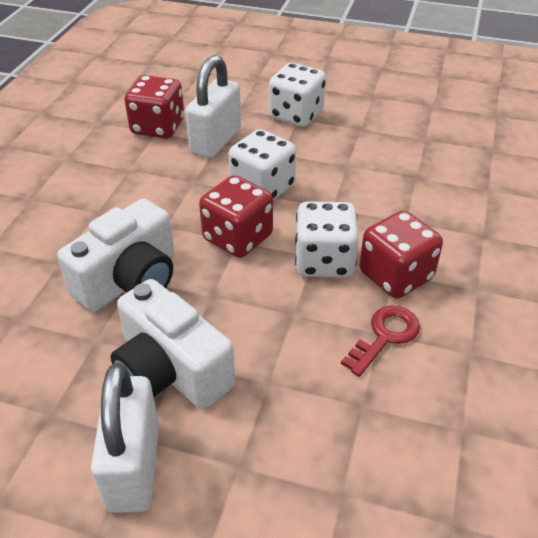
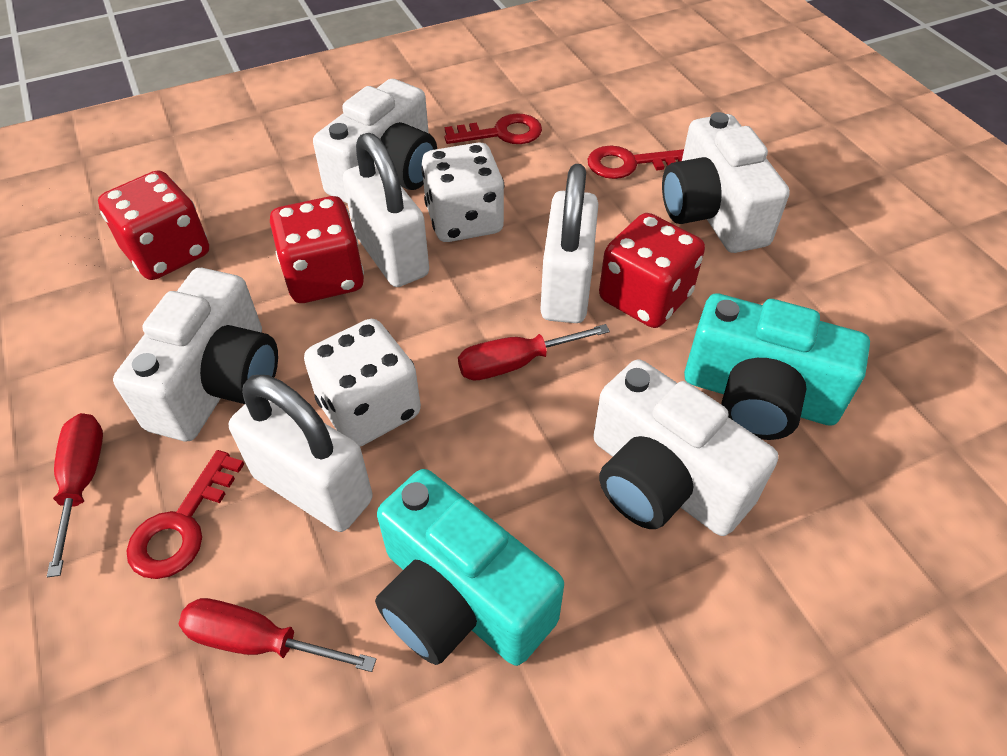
red key: [341,306,420,377] = 1 -> [127,450,244,579] [445,113,542,144] [587,145,684,179] = 3
red screwdriver: none = 0 -> [47,413,103,577] [178,598,376,672] [458,324,610,380] = 3
turquoise camera: none = 0 -> [375,469,564,666] [684,293,870,440] = 2
white camera: [57,198,174,312] [111,279,235,409] = 2 -> [113,268,278,441] [313,79,437,204] [594,359,778,536] [662,112,790,253] = 4
white dice: [229,129,296,200] [269,63,326,127] [295,201,359,278] = 3 -> [304,319,421,447] [421,142,504,242] = 2
white padlock: [91,363,159,513] [185,55,241,158] = 2 -> [229,375,373,532] [343,133,429,287] [540,164,598,323] = 3

